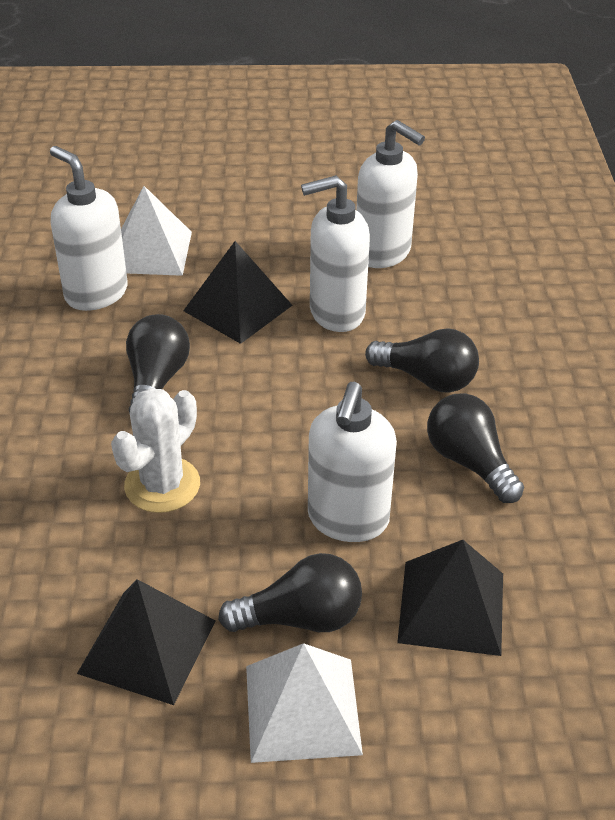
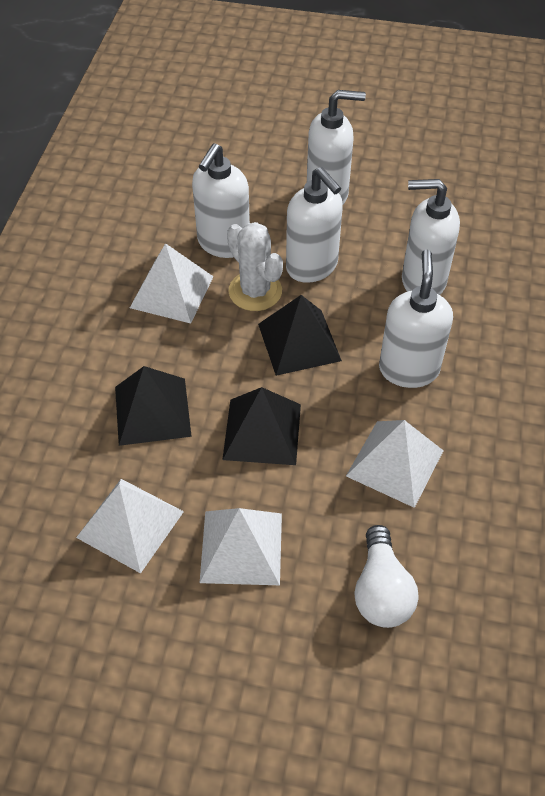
black light bulb: [126,314,190,413] [218,553,362,632] [365,328,479,393] [427,393,524,503] = 4 -> none = 0
white light bulb: none = 0 -> [354,525,418,628] = 1
white pyramid: [121,186,192,276] [246,643,363,763] = 2 -> [76,479,184,573] [130,243,214,324] [200,508,282,585] [346,420,444,508] = 4
white soap dispenser: [50,146,128,311] [301,175,370,332] [308,382,397,542] [356,120,425,268] = 4 -> [192,143,250,258] [286,167,343,283] [307,90,366,204] [379,250,453,388] [402,179,460,295] = 5

